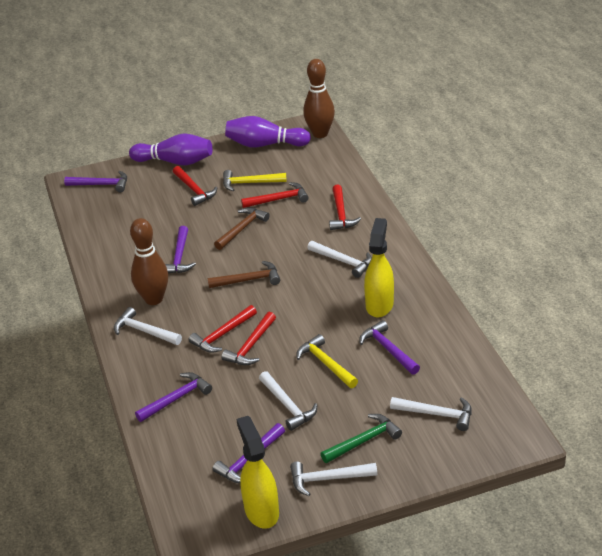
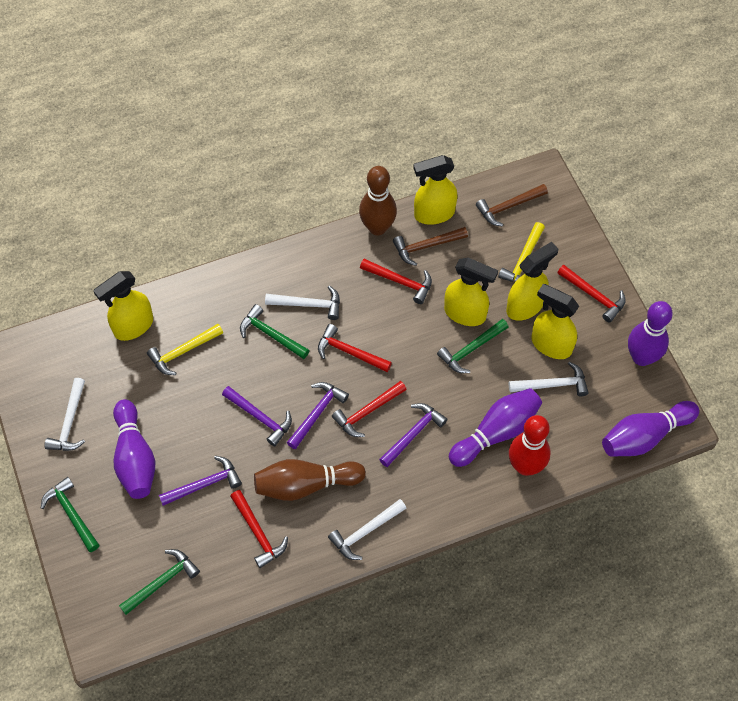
green hammer: [321,414,402,463] = 1 -> [41,477,99,552] [119,549,200,615] [240,304,309,359] [437,319,509,373] = 4
purple bowling pin: [129,133,212,165] [225,116,311,148] = 2 -> [113,399,155,499] [449,388,542,467] [602,401,699,457] [628,301,673,366] = 4
purple hammer: [64,171,127,192] [135,372,212,422] [165,226,196,273] [212,423,285,483] [359,320,420,375] = 5 -> [159,456,242,506] [222,386,292,446] [287,382,349,449] [379,403,448,467] = 4
red bowling pin: none = 0 -> [509,415,550,476] = 1
white hammer: [114,307,182,345] [259,371,317,431] [290,461,377,496] [307,241,372,278] [390,397,472,431] = 5 -> [44,378,85,451] [265,285,340,320] [328,499,407,560] [509,362,589,396] = 4
yellow spray bottle: [236,416,279,529] [364,218,394,317] = 2 -> [93,271,153,341] [413,155,457,225] [444,258,498,326] [506,242,558,321] [531,284,579,359] = 5

